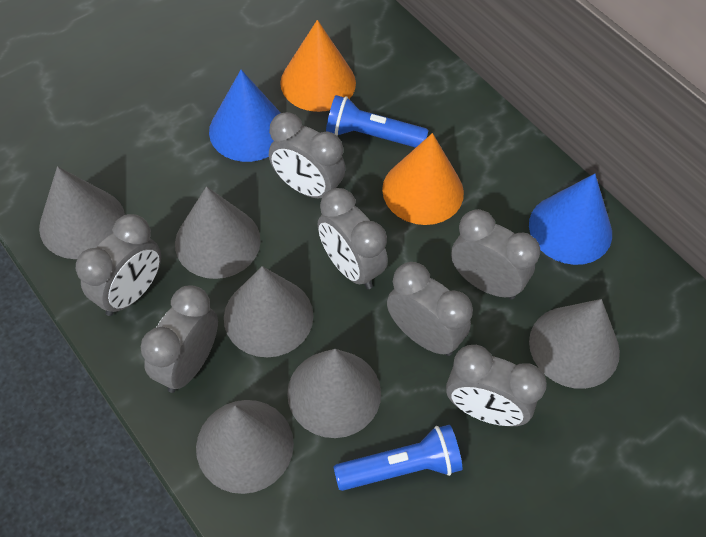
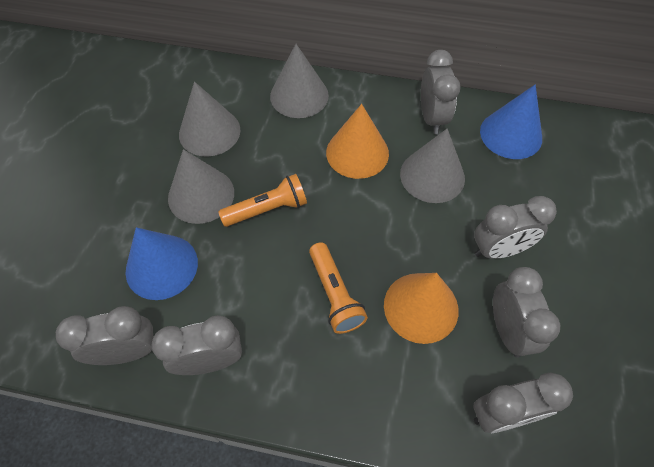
blue flashlight: [326,95,429,148] [333,425,462,491] = 2 -> none = 0
grey clock: [76,214,161,316] [141,285,218,393] [269,112,346,198] [318,188,388,289] [387,262,473,356] [446,345,547,426] [451,209,540,299] = 7 -> [56,306,153,365] [152,315,242,375] [421,50,461,134] [474,196,557,259] [474,373,573,433] [493,267,560,358] = 6
grey cone: [39,166,125,259] [175,186,261,279] [196,400,294,494] [224,266,313,357] [287,349,381,438] [529,299,620,389] = 6 -> [168,149,234,224] [179,82,241,157] [270,44,329,118] [400,129,465,203] = 4
orange flashlight: none = 0 -> [218,174,307,227] [309,242,368,334] = 2

